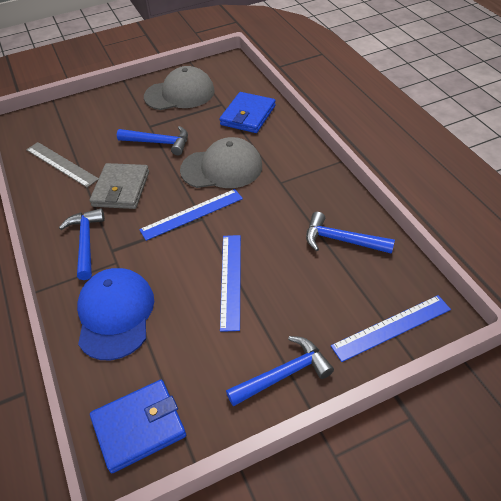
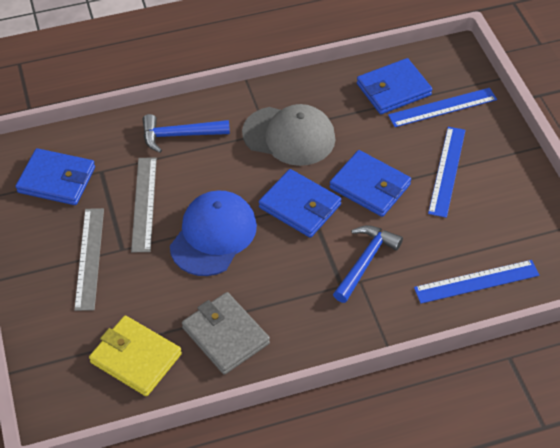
blue hammer: [59,208,105,280] [117,126,188,156] [226,336,334,407] [306,212,395,254] = 4 -> [143,114,230,153] [333,225,403,303] = 2
blue wallet: [90,380,186,473] [219,92,276,133] = 2 -> [16,148,95,205] [259,169,342,238] [329,150,411,217] [357,58,432,114] = 4
grey cap: [144,66,215,110] [180,137,262,188] = 2 -> [242,104,336,166] = 1
grey ruler: [26,142,99,187] = 1 -> [74,208,104,311] [131,157,157,252] = 2
yellow wallet: none = 0 -> [89,315,182,396] = 1

